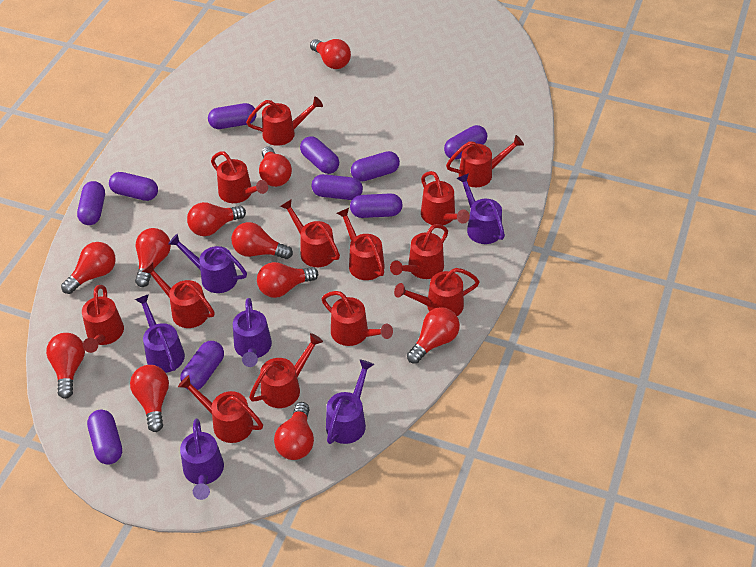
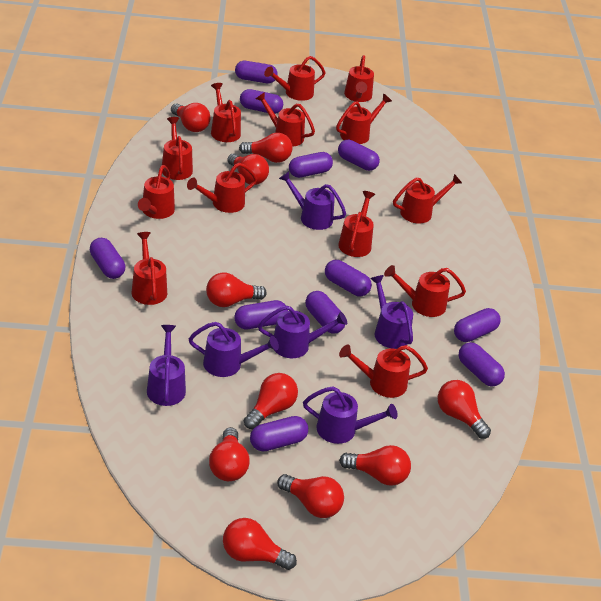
purple capsule: [77,181,105,225] [87,410,122,465] [109,172,158,201] [180,341,224,390] [208,103,257,129] [300,136,339,174] [312,174,363,200] [350,193,403,218] [351,151,400,182] [444,125,487,160] = 10 -> [90,238,125,279] [234,300,288,329] [235,61,278,83] [240,89,283,114] [250,416,308,451] [289,152,333,178] [305,291,345,334] [325,260,372,296] [338,140,380,171] [454,308,501,342] [458,342,505,386] = 11
red light bulb: [46,333,85,399] [61,242,116,294] [130,365,169,432] [135,228,171,287] [187,202,246,236] [231,222,293,259] [257,262,318,298] [259,147,292,187] [274,402,314,460] [310,39,351,69] [407,307,460,364] = 11 -> [171,103,210,132] [206,272,267,307] [209,427,250,481] [223,518,297,570] [228,154,269,185] [239,133,292,163] [244,373,298,429] [277,474,344,518] [339,445,411,486] [438,380,491,439] = 10

